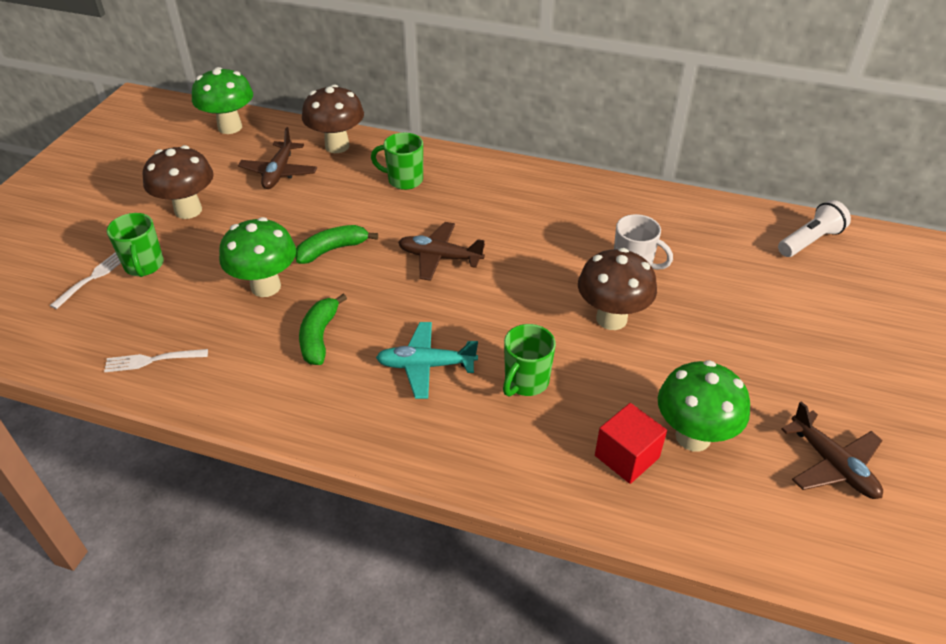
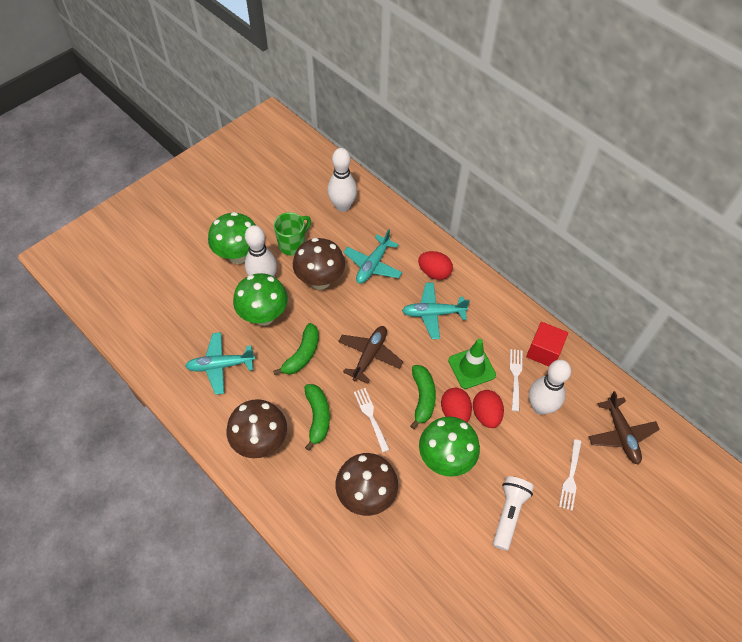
brown plane: [238,127,317,189] [398,222,485,281] [781,401,883,499] = 3 -> [338,326,403,384] [589,391,660,465] = 2
green banana: [295,225,378,264] [299,294,347,365] = 2 -> [273,323,319,375] [304,384,330,451] [410,365,436,429] = 3
green mug: [107,213,164,277] [371,133,423,190] [503,324,556,396] = 3 -> [274,212,311,255] = 1
green traffic cone: none = 0 -> [448,339,496,389] = 1
red egg: none = 0 -> [418,251,453,280] [441,388,472,422] [473,390,504,428] = 3
turquoise plane: [376,322,478,399] = 1 -> [185,332,255,395] [343,229,402,284] [402,282,470,339] = 3
white bowling pin: none = 0 -> [245,225,277,276] [327,148,357,212] [529,360,571,415] = 3
white fork: [50,252,121,309] [104,349,208,372] = 2 -> [354,388,390,452] [510,349,522,412] [559,439,582,511] = 3
white mug: [614,214,673,270] = 1 -> none = 0

